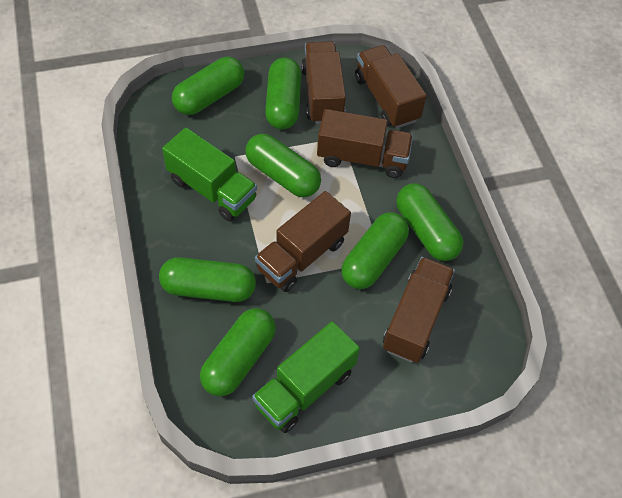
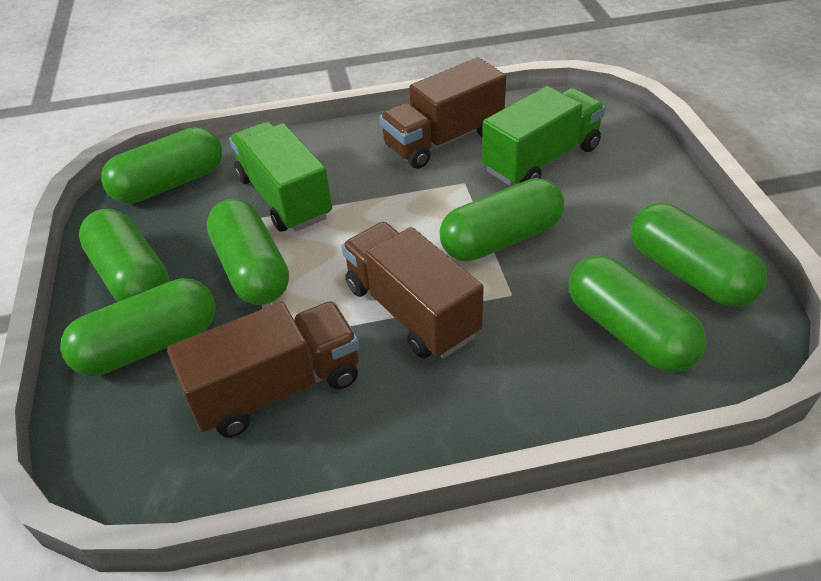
brown truck: [255,191,351,292] [301,41,346,124] [317,109,413,178] [355,45,427,128] [383,257,455,363] = 5 -> [167,301,359,437] [342,222,484,358] [379,57,506,169] = 3

